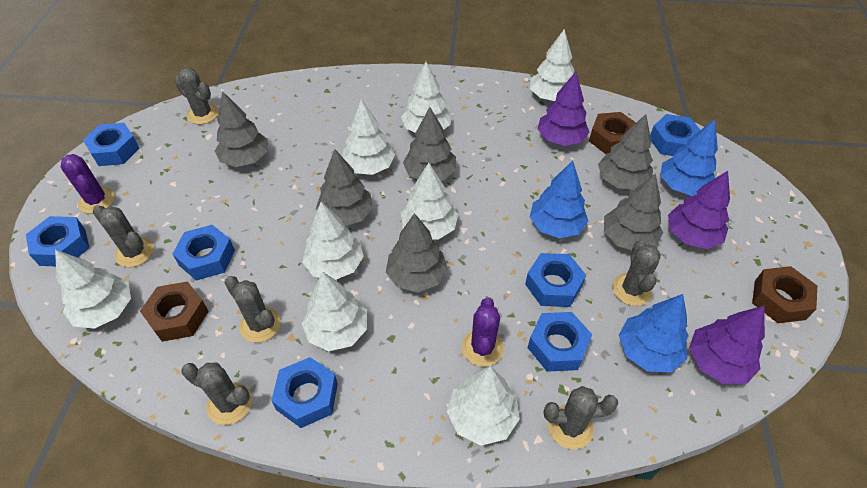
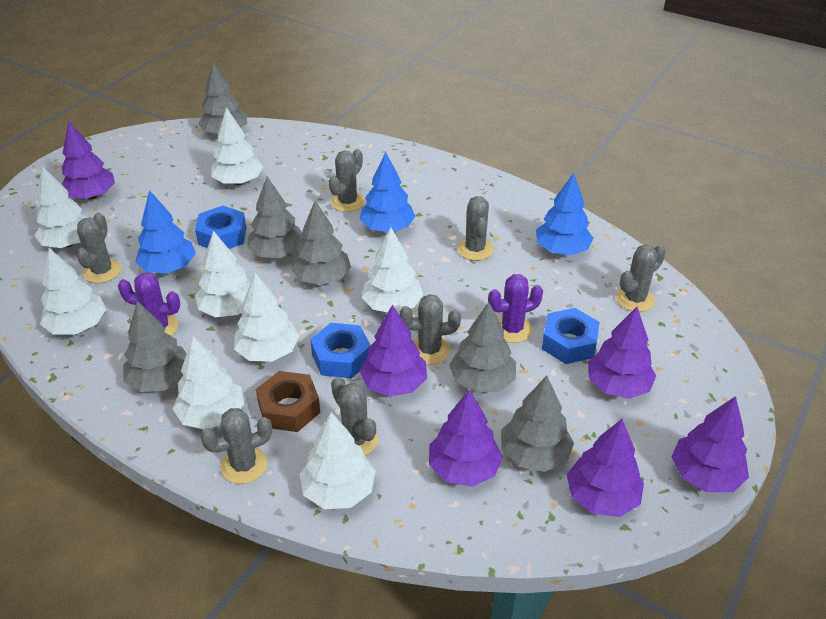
blue nut: [26,216,89,266] [83,123,140,166] [173,225,235,281] [271,357,338,428] [525,253,586,307] [528,312,592,372] [650,114,700,156] = 7 -> [195,206,246,249] [310,323,371,378] [542,308,599,364] = 3
brown nut: [140,281,209,342] [589,112,636,154] [752,266,817,323] = 3 -> [256,371,320,432] = 1
grey cactus: [93,205,154,267] [174,68,219,124] [181,362,252,425] [225,276,281,343] [544,386,618,449] [612,240,661,306] = 6 -> [77,213,121,283] [200,408,272,484] [329,149,365,212] [331,377,379,456] [400,294,461,365] [457,196,493,261] [616,244,666,312] = 7
purple tree: [538,72,590,146] [668,171,730,249] [689,306,765,384] = 3 -> [61,121,115,200] [359,304,427,397] [429,390,503,487] [567,419,644,517] [588,307,656,399] [672,396,749,492] = 6

